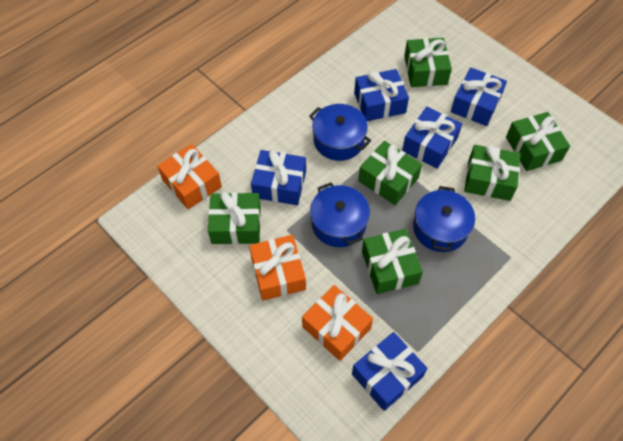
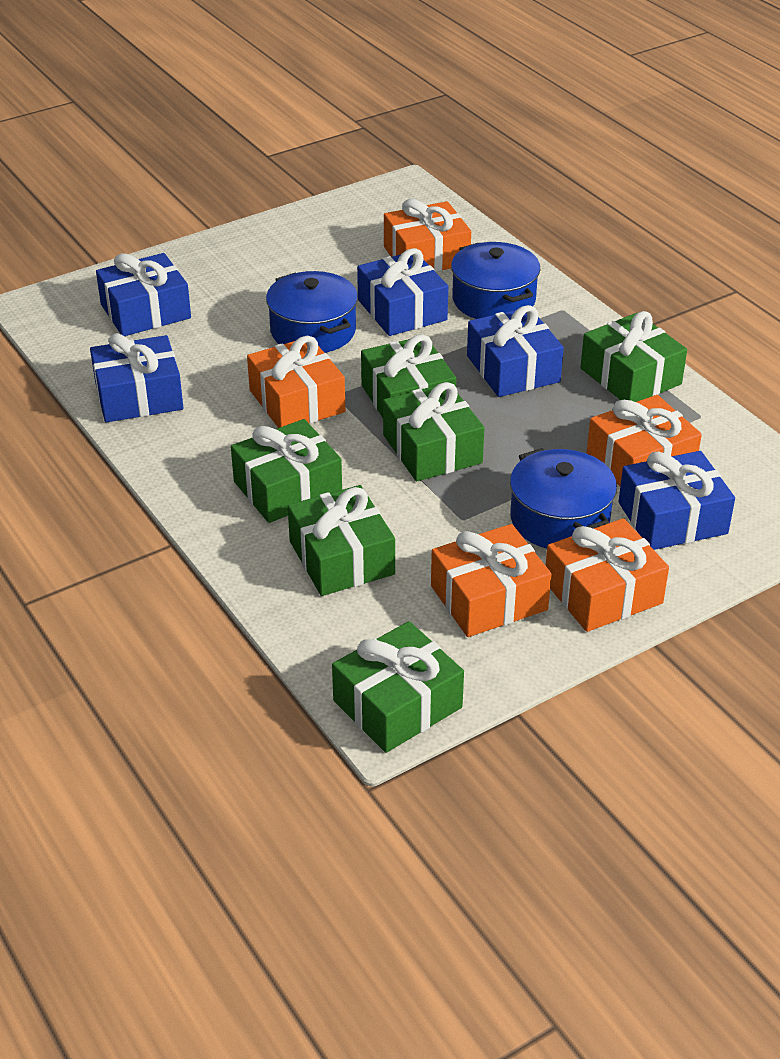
orange gift: [157,144,222,209] [249,235,306,301] [302,285,373,361] = 3 -> [247,336,345,428] [384,199,471,272] [431,524,551,637] [546,518,669,632] [587,395,702,486] = 5

